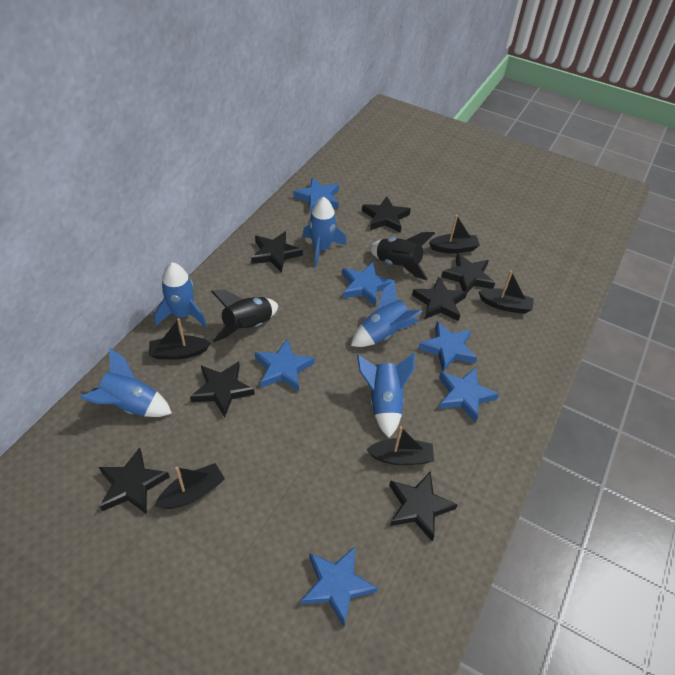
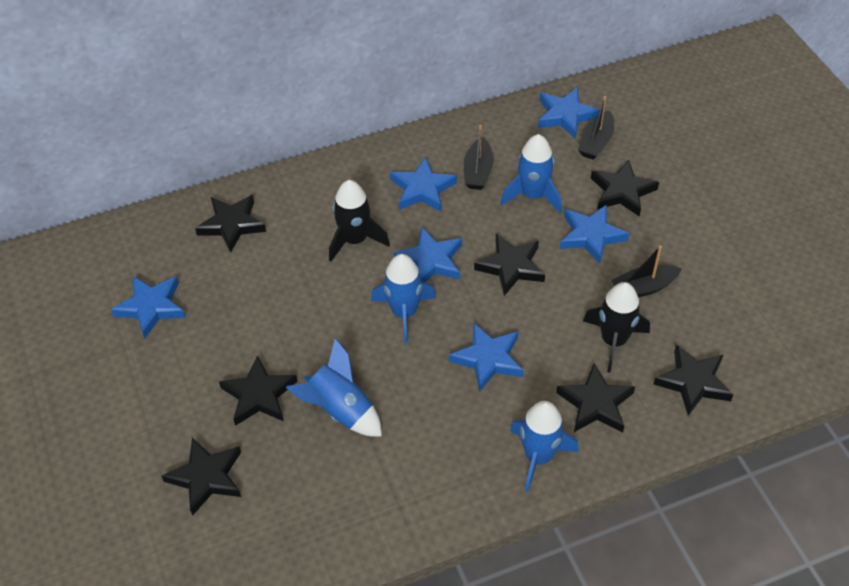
black boat: [149,318,210,359] [155,463,225,509] [366,426,434,465] [429,215,480,253] [478,271,534,314] = 5 -> [464,125,493,190] [578,96,614,160] [611,245,682,297] = 3
blue rocket: [80,348,172,417] [154,262,207,327] [302,197,347,267] [351,280,423,347] [357,353,415,438] = 5 -> [286,338,382,437] [371,254,436,344] [500,134,562,213] [510,401,579,492] = 4

